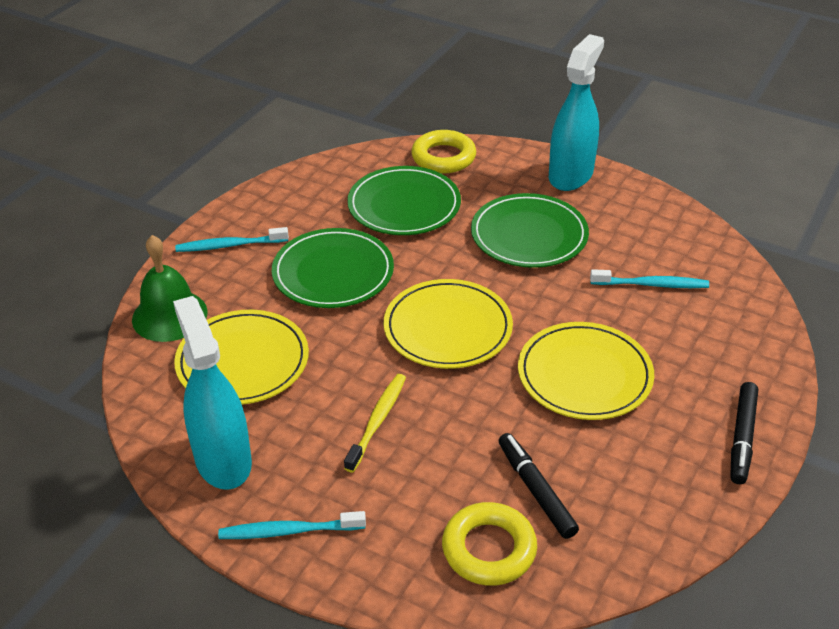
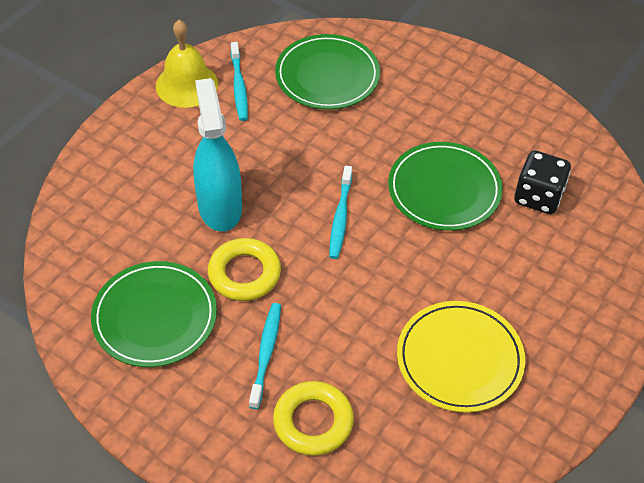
black dice: none = 0 -> [514,150,571,214] = 1
black marker: [498,433,579,539] [730,382,758,484] = 2 -> none = 0
green bell: [132,235,208,342] = 1 -> none = 0
turquoise spray bottle: [173,296,252,490] [549,34,604,191] = 2 -> [193,78,242,232] = 1
yellow bell: none = 0 -> [156,20,218,108] = 1
yellow plate: [174,310,309,405] [384,279,513,369] [518,322,654,420] = 3 -> [397,301,525,413] = 1
yellow toothbrush: [344,374,406,472] = 1 -> none = 0

